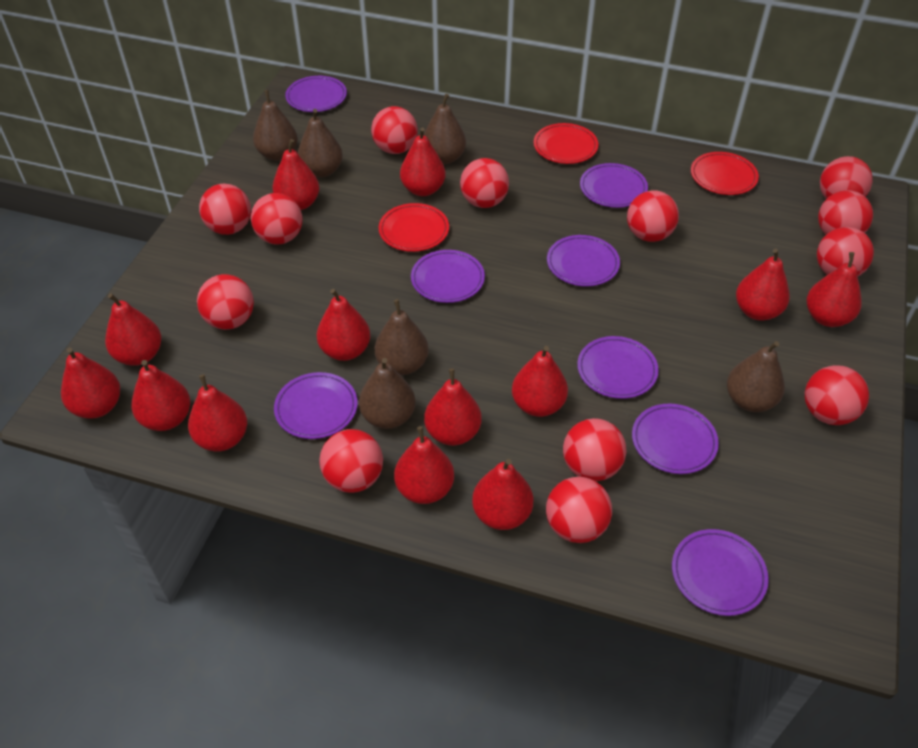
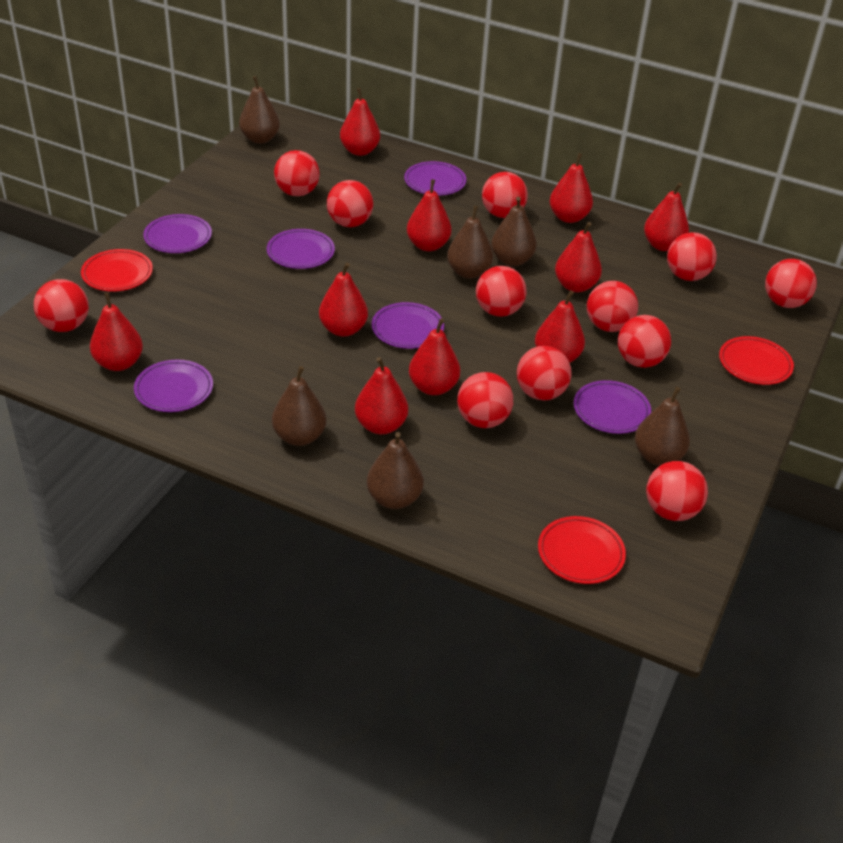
purple plate: [274,372,358,439] [285,76,347,112] [411,250,485,303] [547,235,620,287] [577,336,659,399] [580,163,648,208] [632,404,719,474] [672,529,769,616] = 8 -> [134,360,213,412] [143,214,212,253] [267,229,335,269] [372,302,444,349] [404,161,466,196] [574,380,651,434] = 6
red ball: [197,274,254,330] [199,184,251,235] [251,193,302,244] [319,429,383,493] [371,106,418,154] [460,158,509,208] [546,477,612,543] [563,418,626,481] [627,190,679,242] [805,365,869,425] [817,227,874,277] [818,190,873,235] [820,156,873,199] = 13 -> [34,279,89,332] [274,150,320,196] [327,180,373,227] [457,372,513,428] [476,266,527,317] [482,172,528,218] [517,346,572,401] [587,281,638,332] [618,315,671,368] [646,461,708,521] [667,232,717,281] [765,259,817,308] = 12
red pear: [61,348,120,419] [105,293,161,366] [132,360,190,431] [188,374,247,452] [272,139,319,210] [317,289,370,361] [394,426,454,504] [400,127,446,196] [424,368,482,446] [472,459,534,530] [512,346,568,417] [736,249,790,321] [807,252,862,327] = 13 -> [90,293,143,371] [319,263,368,337] [340,88,380,156] [355,357,408,434] [407,179,451,251] [409,318,460,395] [535,290,585,363] [550,153,593,223] [555,222,602,292] [644,183,689,251] = 10

